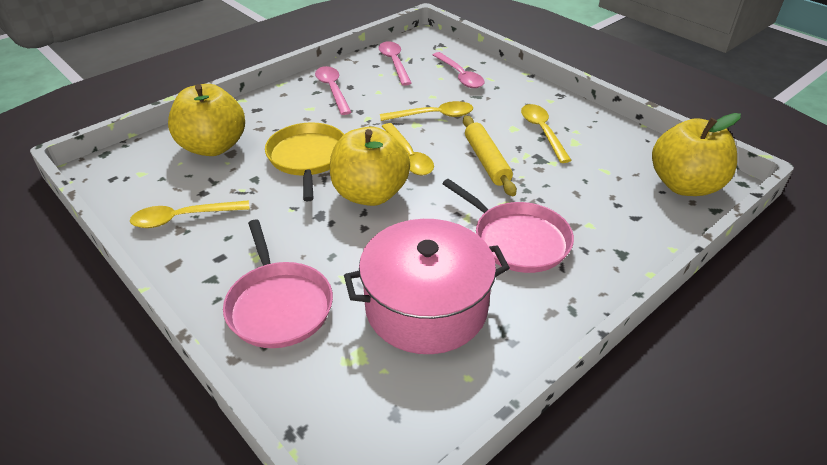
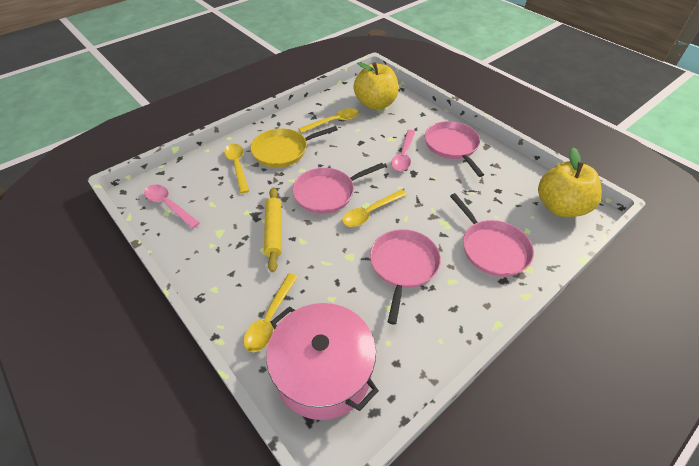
pink pan: [223,220,333,348] [442,179,574,273] = 2 -> [292,163,385,214] [370,229,441,325] [425,121,484,177] [450,193,534,277] = 4
pink spoon: [315,66,351,115] [379,42,412,86] [433,52,485,88] = 3 -> [144,184,200,229] [391,130,415,171] = 2
yellow apple: [168,84,245,156] [330,127,410,206] [652,113,741,196] = 3 -> [353,62,399,110] [538,147,602,217] = 2

